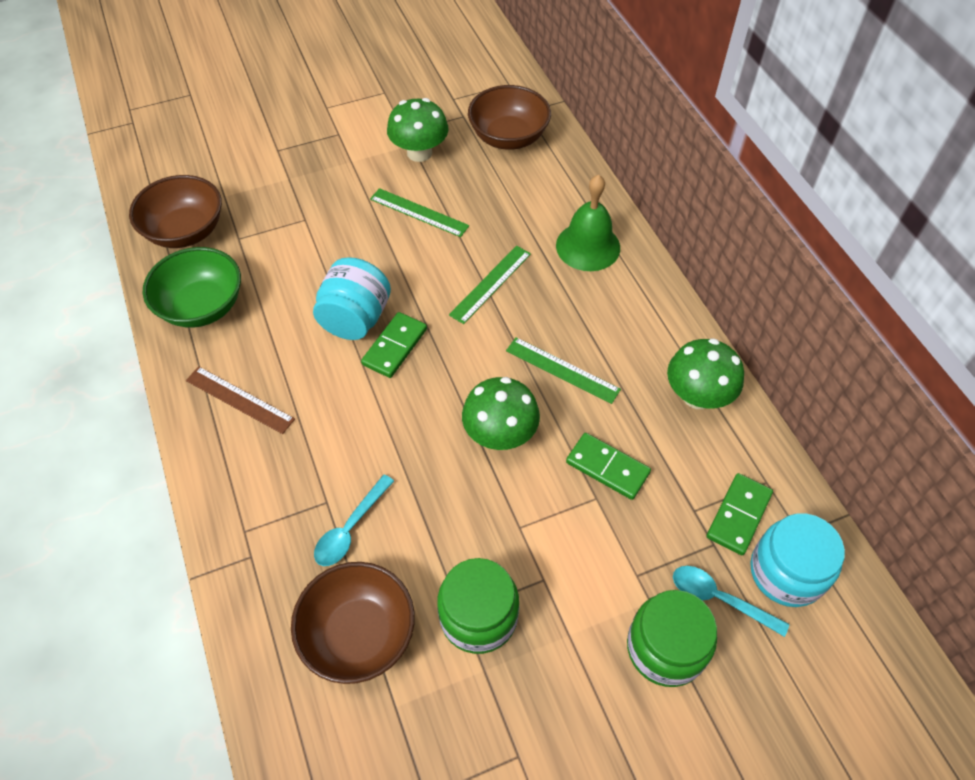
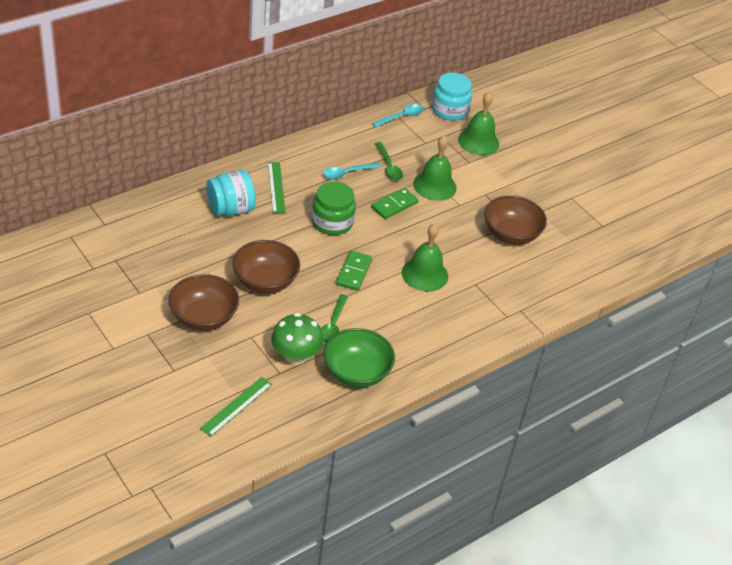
brown ruler: [186,367,295,434] = 1 -> none = 0
green bell: [556,175,620,271] = 1 -> [402,223,448,292] [413,135,457,201] [458,92,499,155] = 3
green domino: [361,312,427,378] [566,433,651,500] [707,473,773,555] = 3 -> [336,251,372,291] [371,188,418,219] = 2
green jar: [437,558,519,654] [627,590,717,687] = 2 -> [312,182,356,235] = 1
green mushroom: [387,98,449,162] [462,377,540,450] [667,338,744,409] = 3 -> [271,313,323,365] = 1
green ruler: [370,188,469,237] [449,246,531,324] [506,337,621,404] = 3 -> [200,377,272,437] [268,162,286,213] = 2
green spoon: none = 0 -> [321,294,348,343] [375,142,403,180] = 2

